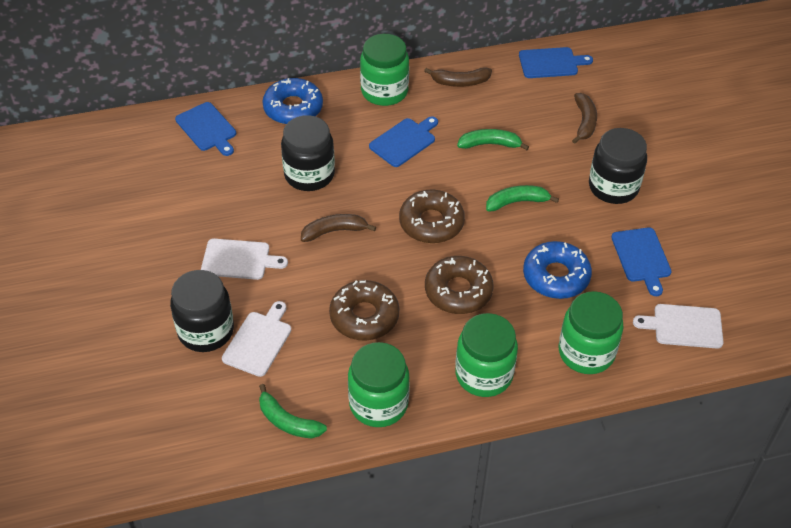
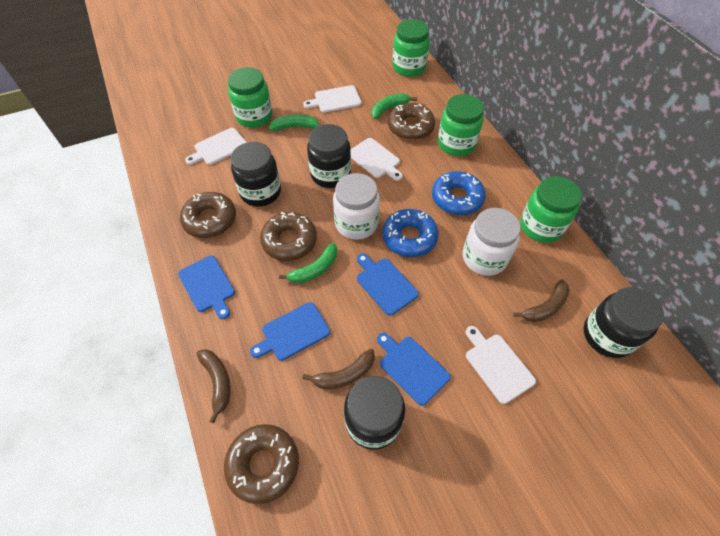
black jar: [170,270,234,352] [281,115,335,191] [589,128,647,204] = 3 -> [231,142,281,206] [307,124,351,188] [344,376,405,450] [584,287,664,358] = 4
brown donut: [329,280,399,341] [399,190,465,243] [425,256,494,314] = 3 -> [180,192,236,238] [224,424,299,504] [260,212,317,261] [388,103,435,140] = 4
white cutting board: [201,238,288,280] [222,301,291,377] [633,304,723,349] = 3 -> [185,128,247,165] [303,85,361,113] [350,138,403,181] [466,326,536,404] = 4
white jar: none = 0 -> [333,173,380,240] [463,208,521,276] = 2

